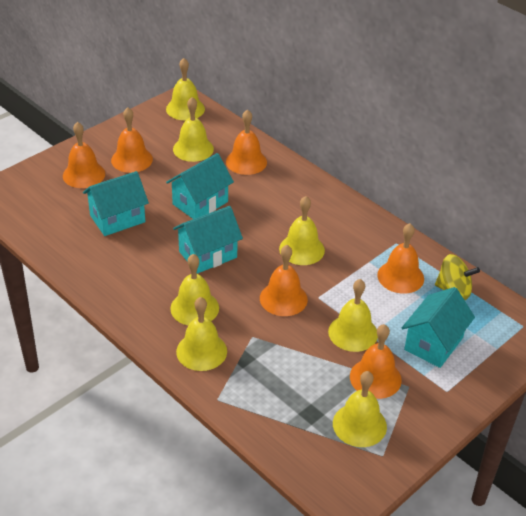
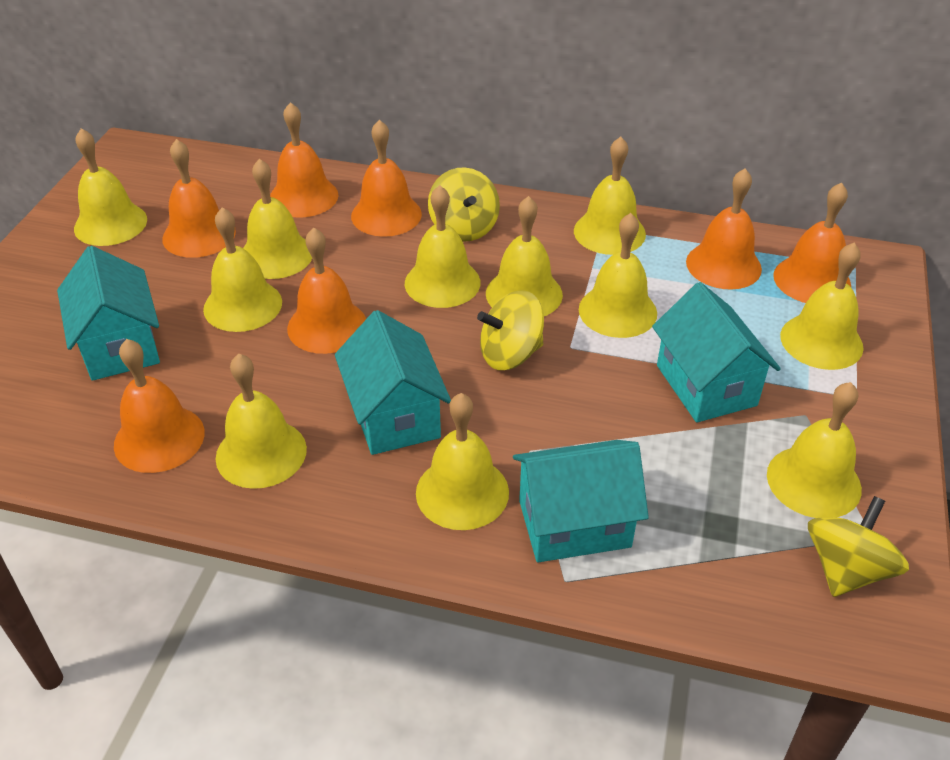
orange bell: [63,122,105,188] [111,107,153,173] [226,109,267,175] [260,245,308,316] [350,324,402,399] [377,223,424,294] = 6 -> [114,339,205,473] [162,139,236,258] [270,102,339,217] [287,228,366,354] [351,120,422,237] [686,168,762,290] [773,182,851,303] = 7
yellow bell: [166,58,205,120] [170,254,219,325] [173,97,214,162] [176,297,227,371] [279,196,325,265] [328,279,378,352] [333,371,387,447] = 7 -> [74,128,147,246] [203,207,282,332] [215,354,307,489] [243,159,312,279] [405,185,480,308] [416,393,509,530] [486,196,563,316] [574,137,646,255] [579,213,657,338] [767,382,862,518] [780,243,864,370] = 11
yellow spinning top: [435,254,480,300] = 1 -> [428,167,500,242] [477,290,544,370] [808,496,909,597] = 3

